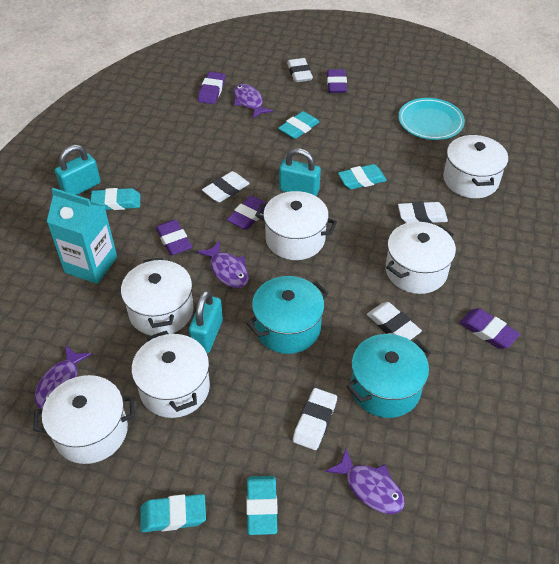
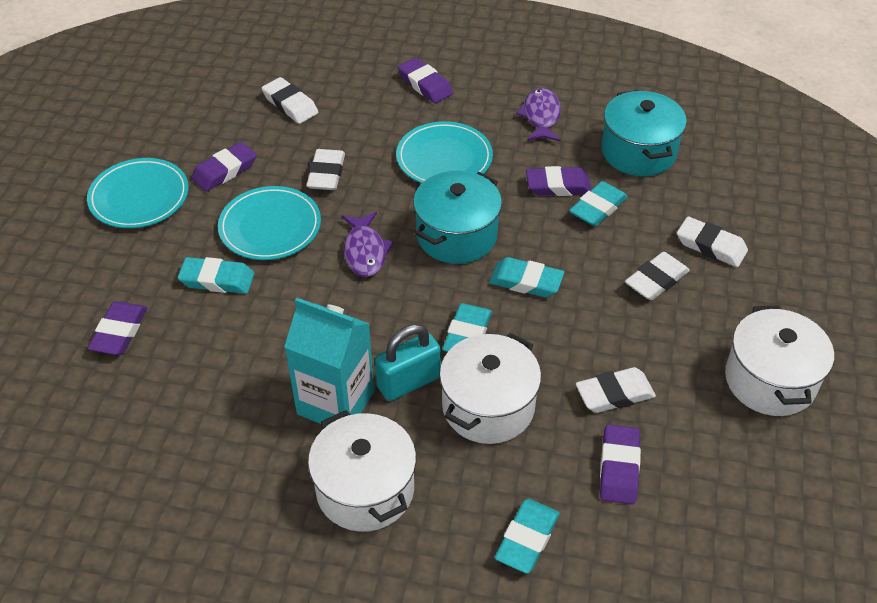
purple fish: [35,345,92,409] [197,240,249,288] [233,84,273,118] [325,449,405,514] = 4 -> [342,212,393,277] [516,88,561,141] = 2
turquoise padlock: [55,145,101,195] [189,290,223,353] [279,148,321,196] = 3 -> [375,324,441,401] = 1
turquoise plate: [398,98,465,140] = 1 -> [87,158,189,228] [218,186,321,260] [396,121,493,183] = 3
white pot: [33,375,135,464] [121,257,194,336] [132,331,210,418] [255,191,337,260] [386,222,456,294] [443,134,508,198] = 6 -> [308,410,416,532] [439,333,541,444] [725,305,834,416] = 3

